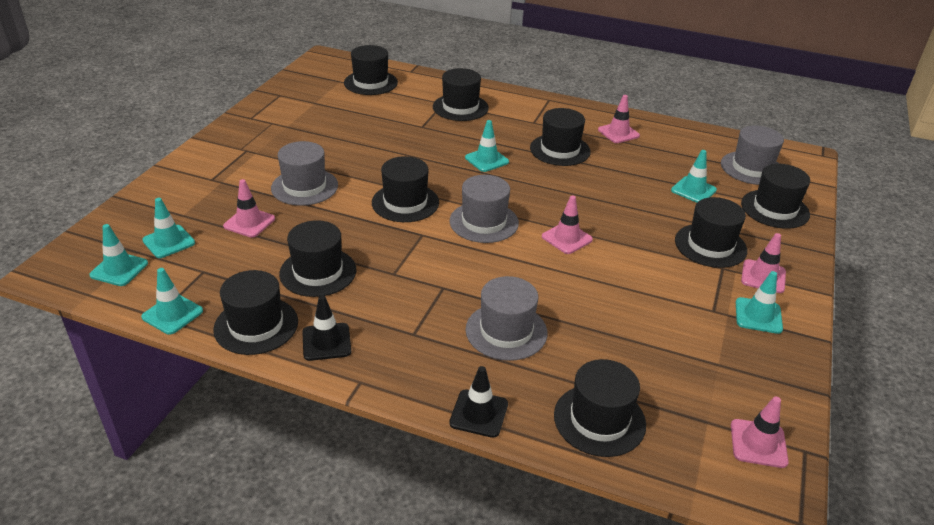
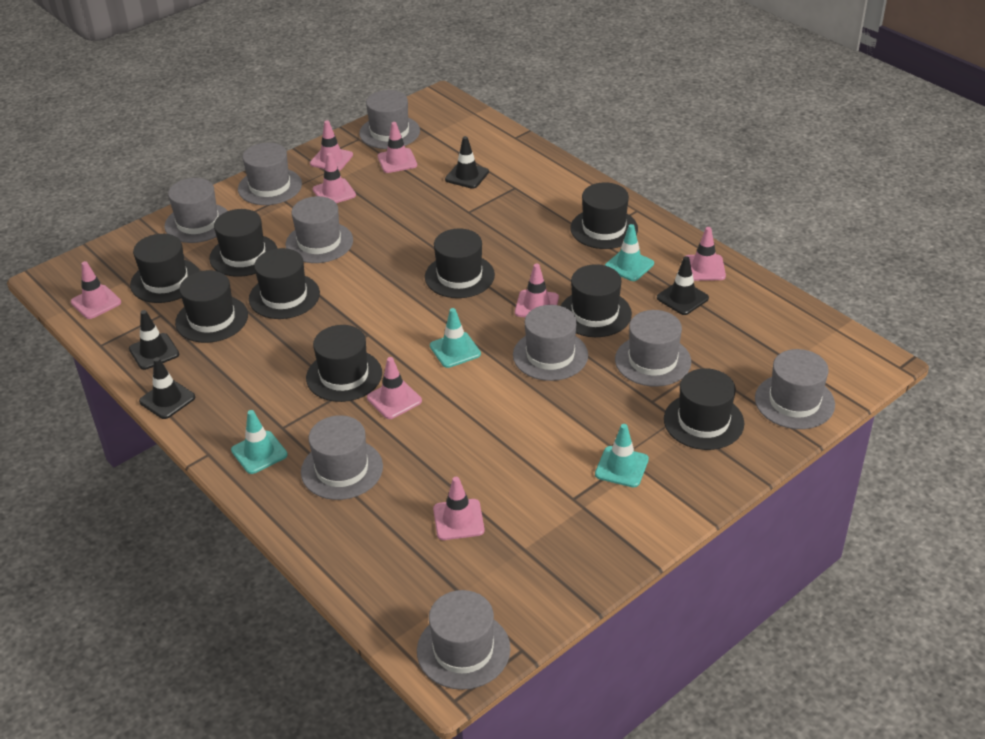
black traffic cone: [302,295,351,361] [449,366,508,438] = 2 -> [129,310,179,370] [139,357,195,419] [445,136,489,189] [657,256,709,315] = 4
grey hat: [271,141,338,206] [450,175,519,243] [466,276,547,361] [721,126,784,185] = 4 -> [164,178,228,243] [238,143,302,205] [286,196,353,263] [301,415,383,500] [359,90,420,149] [417,590,510,690] [513,305,588,381] [615,310,691,387] [755,349,835,429] = 9
pink traffic cone: [223,179,275,238] [542,195,593,254] [598,95,640,143] [731,396,789,468] [741,233,786,293] = 5 -> [71,261,121,319] [310,120,353,171] [313,153,356,203] [367,357,422,419] [378,122,417,173] [433,477,484,540] [515,264,559,317] [684,227,726,281] = 8
turquoise traffic cone: [89,224,148,286] [141,268,203,335] [142,198,195,258] [465,120,509,172] [671,150,717,203] [736,271,783,334] = 6 -> [231,410,288,474] [430,308,481,368] [595,424,649,487] [605,224,654,281] = 4

